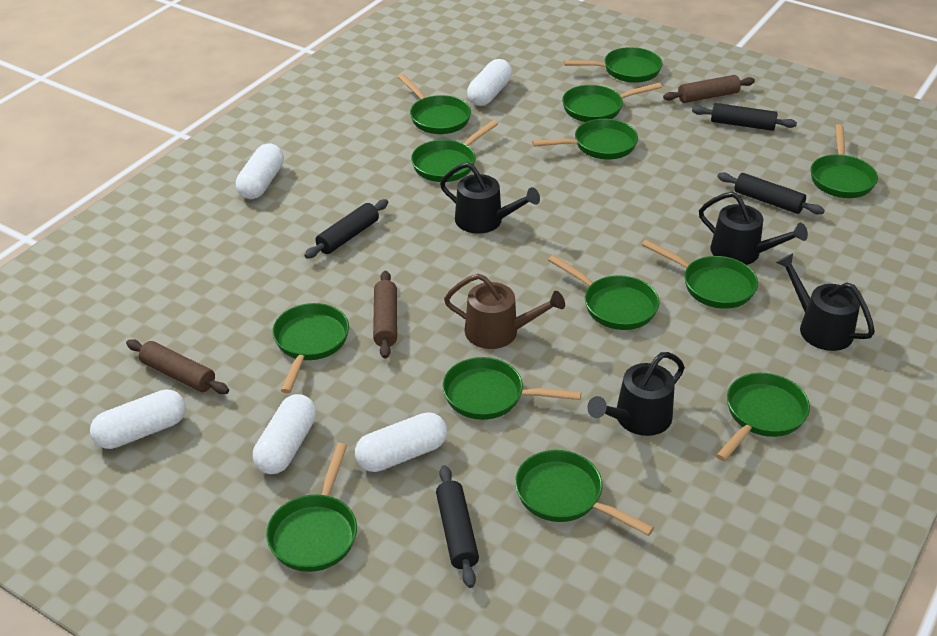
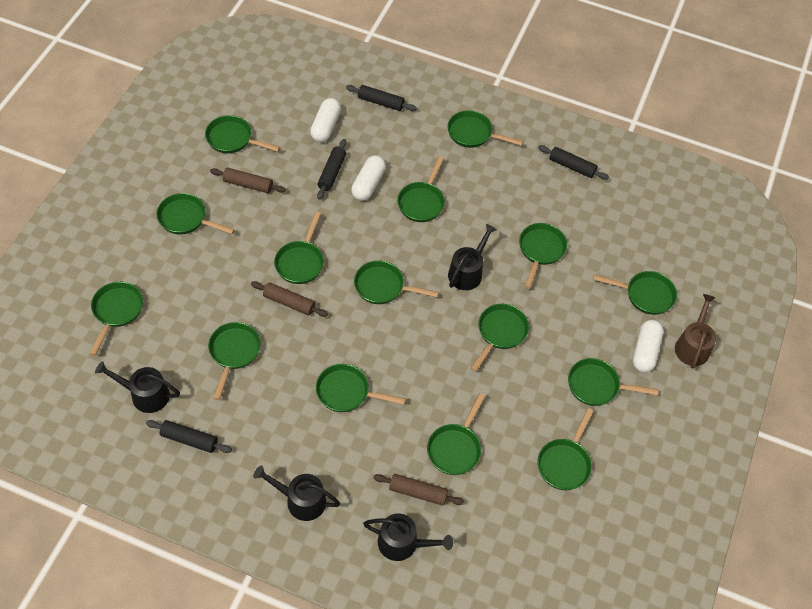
green pan: [266,443,357,572] [272,303,349,393] [398,74,471,134] [411,120,498,182] [442,357,581,420] [515,450,654,536] [532,119,638,159] [548,255,659,330] [562,83,662,122] [564,47,662,83] [642,240,758,309] [716,373,810,461] [811,124,878,198] = 13 -> [89,282,143,356] [156,193,235,234] [205,115,280,153] [208,322,261,400] [274,212,324,284] [316,364,406,412] [354,261,439,304] [397,156,445,222] [427,393,485,475] [447,110,523,148] [471,304,529,372] [519,223,567,289] [537,408,594,490] [568,358,659,406] [593,271,677,315] = 15
white capsule: [90,389,186,449] [236,143,284,199] [253,394,316,474] [355,412,447,472] [467,59,512,106] = 5 -> [310,98,341,142] [351,156,386,201] [633,320,664,373] = 3

